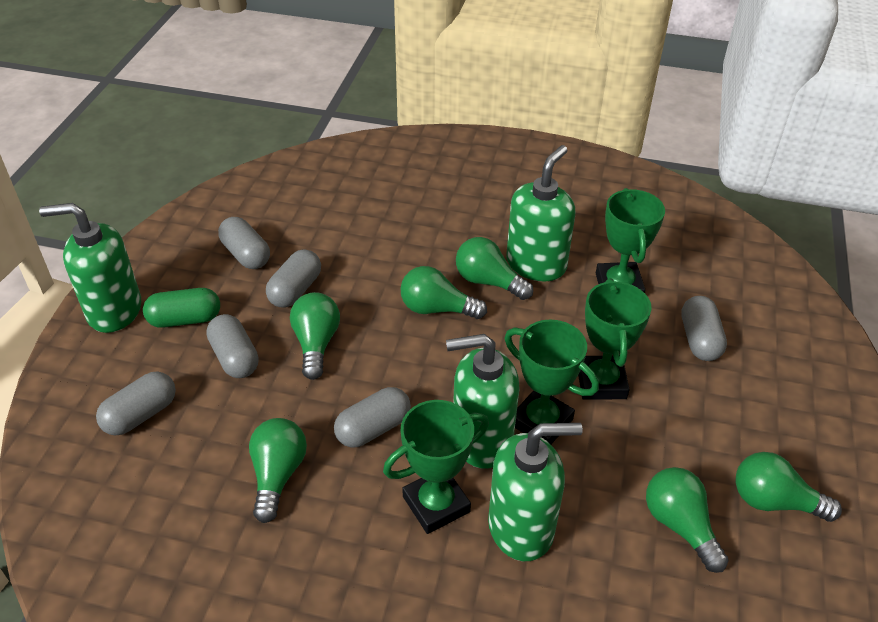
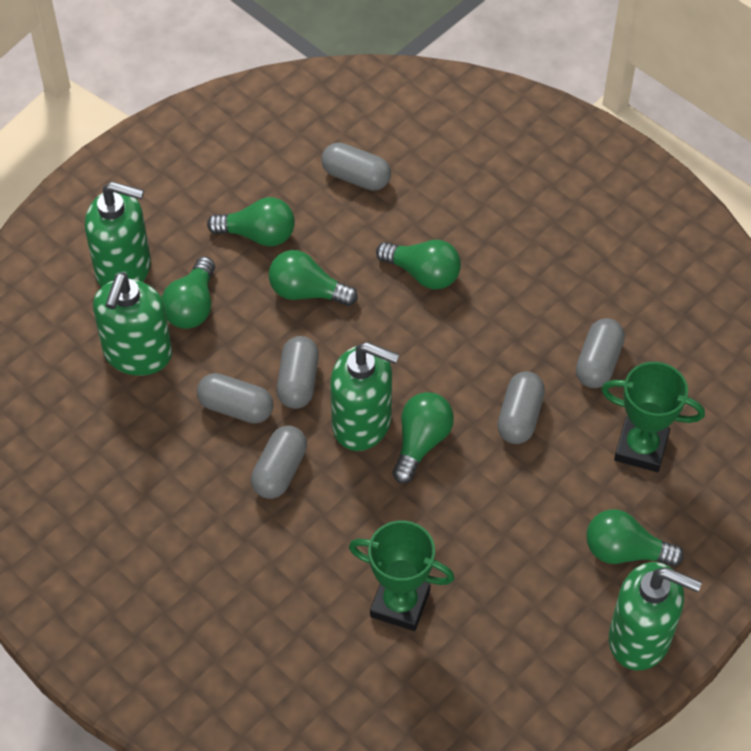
green capsule: [143,288,220,328] = 1 -> none = 0
green trophy: [383,400,489,534] [505,320,599,444] [578,278,652,400] [596,188,665,293] = 4 -> [349,520,455,631] [601,362,705,472] = 2

